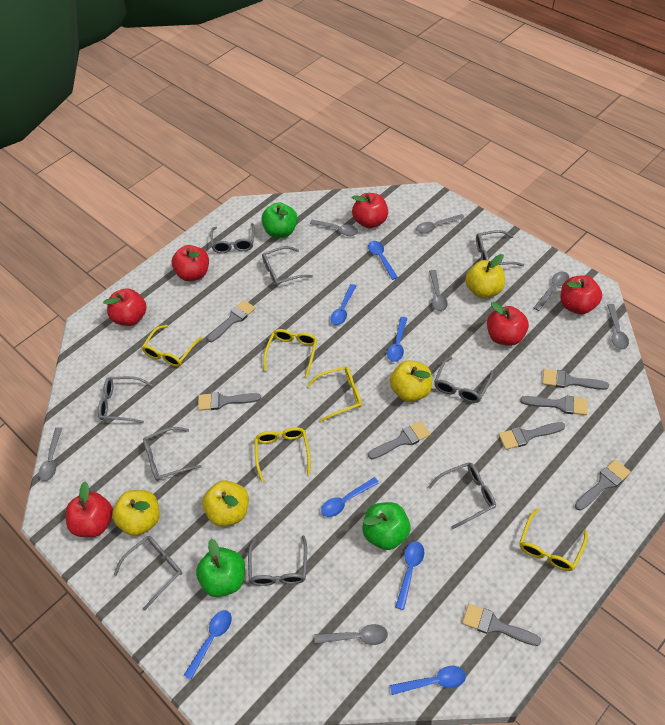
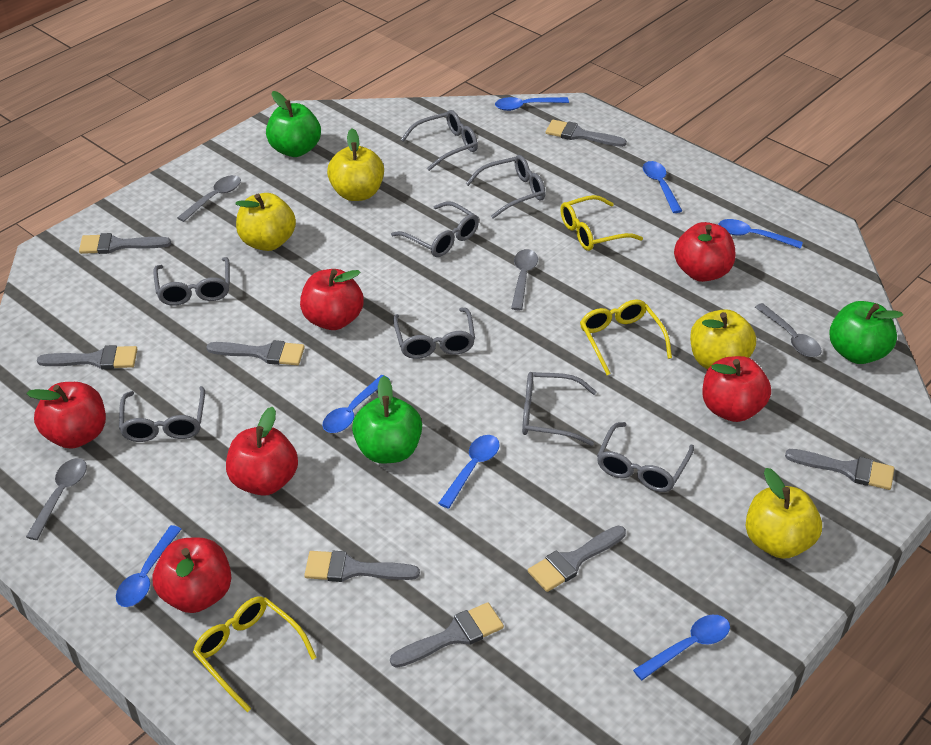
grey glasses: [98,376,152,423] [114,536,182,610] [143,427,202,481] [210,223,255,253] [248,535,307,586] [262,246,313,287] [428,462,496,529] [434,357,493,403] [476,230,524,266] = 9 -> [119,386,205,442] [153,257,230,306] [391,201,479,257] [393,308,475,359] [401,110,478,171] [466,155,545,219] [522,372,597,446] [597,422,694,492] = 8
grey spoon: [38,427,62,482] [310,220,358,236] [314,624,388,645] [416,214,465,234] [429,270,448,311] [533,272,569,311] [607,304,629,350] = 7 -> [26,458,87,540] [177,175,241,222] [511,249,538,310] [755,303,822,357] = 4
yellow glasses: [142,325,202,367] [255,427,310,482] [263,329,318,378] [307,366,362,422] [519,508,588,571] = 5 -> [193,596,317,712] [560,195,643,251] [580,299,672,375] = 3

